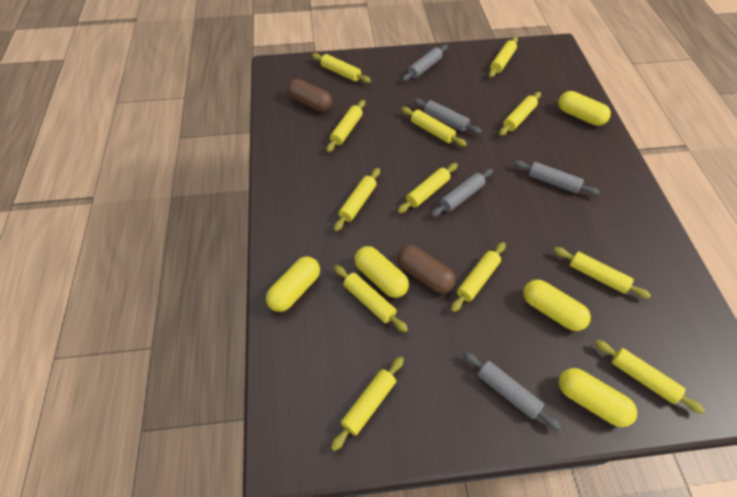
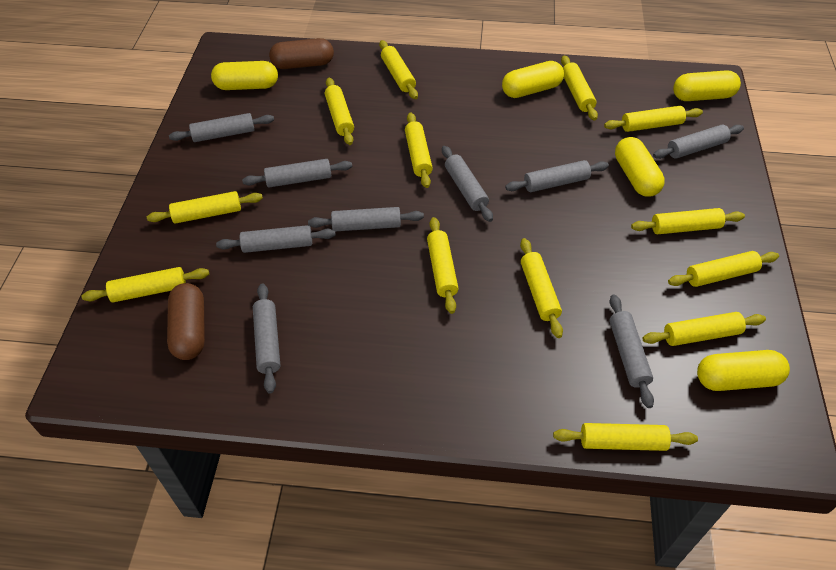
grey rolling pin: [402,45,448,82] [414,98,482,134] [431,169,493,217] [463,351,561,431] [514,160,600,195] = 5 -> [169,113,274,142] [216,225,336,253] [242,159,352,187] [253,283,280,394] [308,207,424,232] [442,146,493,222] [505,160,609,192] [609,295,654,408] [653,125,744,159] = 9
yellow rolling pin: [312,53,371,83] [326,100,365,152] [331,356,404,451] [334,168,380,231] [334,265,408,332] [398,163,458,213] [401,107,467,147] [451,242,506,312] [489,37,518,78] [499,92,541,136] [554,247,651,299] [595,340,705,414] = 12 -> [82,267,209,302] [147,191,263,224] [325,78,354,145] [379,40,418,99] [405,112,433,188] [427,217,459,314] [520,238,563,338] [553,423,698,451] [561,55,598,121] [604,106,703,132] [631,208,745,235] [642,312,766,346] [668,251,779,287] = 13

